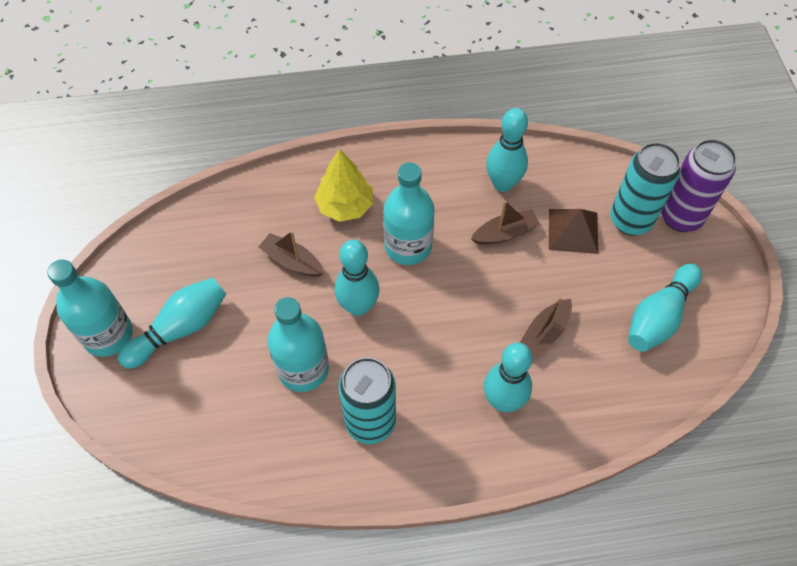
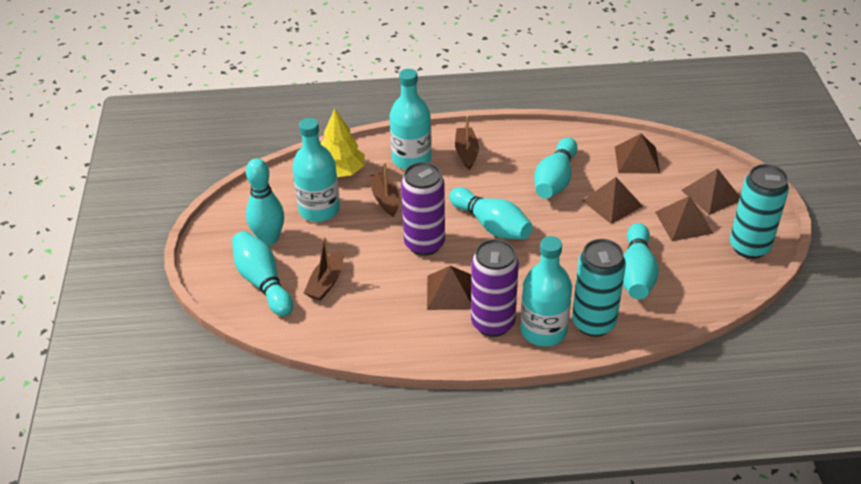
brown pyramid: [549,209,598,254] = 1 -> [427,266,471,310] [582,177,643,224] [615,134,660,174] [655,196,713,241] [681,168,740,215] = 5
purple can: [661,139,737,232] = 1 -> [401,162,445,256] [471,239,519,337] = 2

